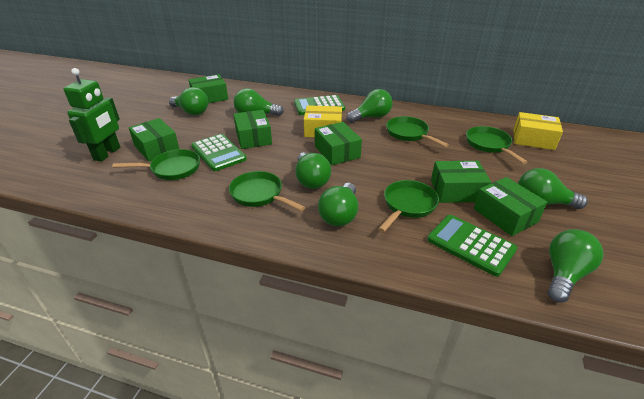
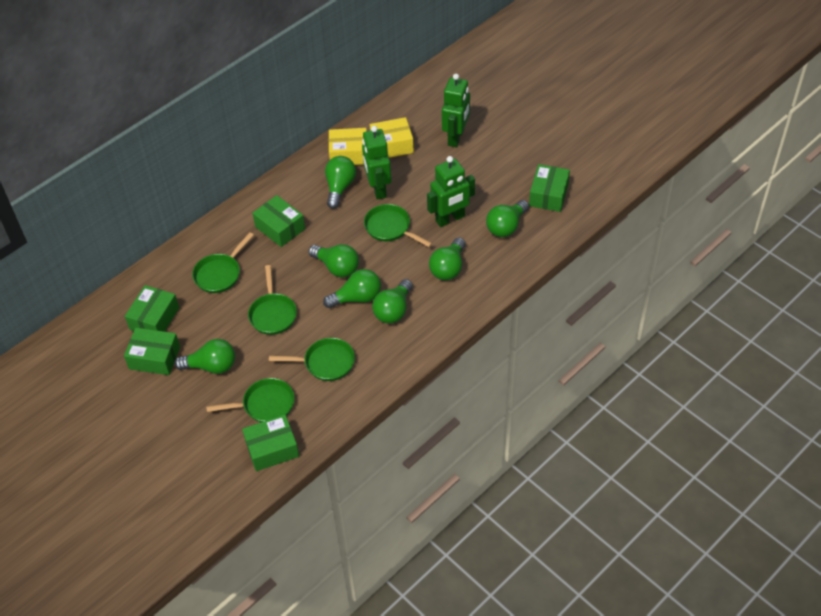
green box: [129,118,179,161] [189,74,228,103] [233,110,272,149] [315,122,362,165] [431,161,491,203] [474,177,547,236] = 6 -> [124,328,180,375] [125,285,179,332] [242,414,299,471] [253,195,305,247] [529,164,570,212] = 5
green calculator: [191,134,247,171] [294,95,345,115] [427,215,517,277] = 3 -> none = 0
green robot: [64,68,120,162] = 1 -> [362,126,391,200] [427,156,475,227] [442,74,470,147] = 3

